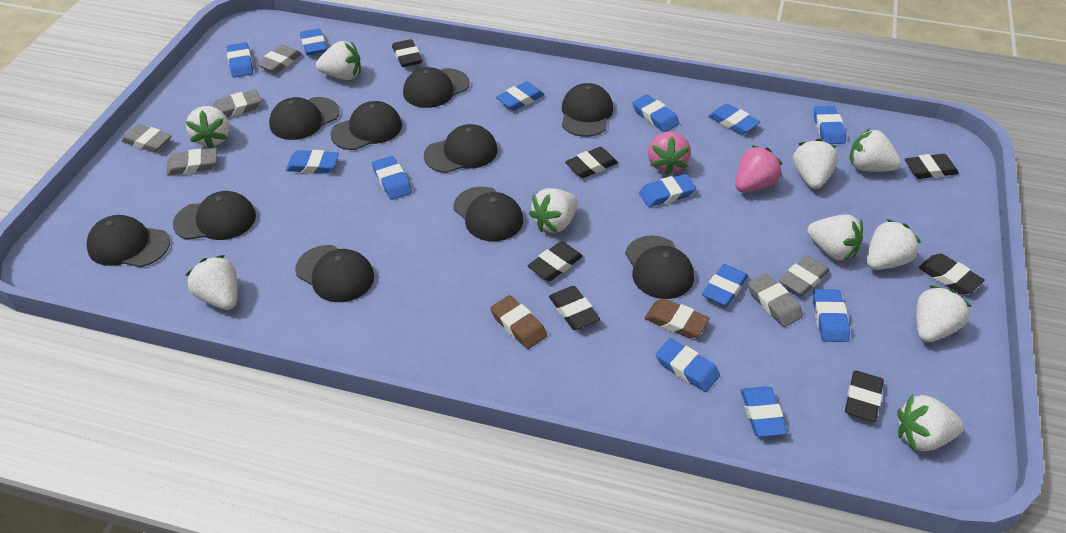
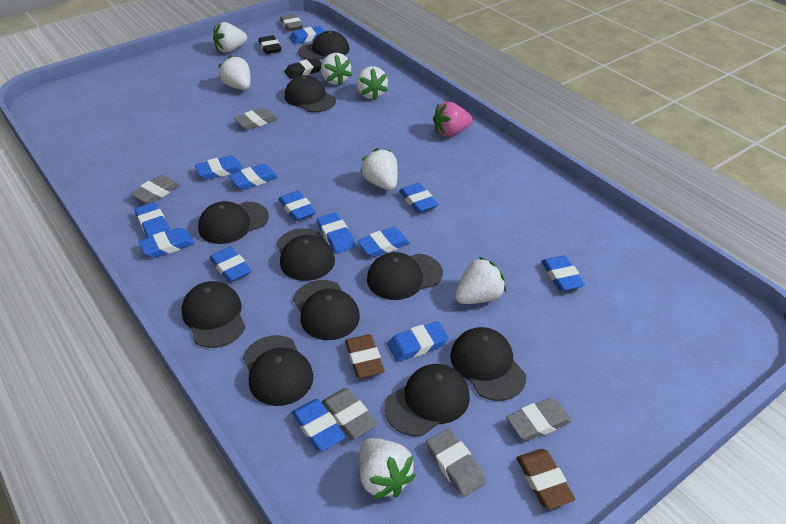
black eraser: [392,39,422,67] [528,241,583,281] [549,286,600,330] [565,147,618,178] [845,371,884,422] [905,154,959,179] [919,254,985,295] = 7 -> [259,35,282,54] [285,58,322,79] = 2
pink strawberry: [648,131,691,176] [735,145,782,192] = 2 -> [433,102,473,137] = 1
white strawberry: [186,106,230,148] [186,255,238,310] [316,41,361,80] [529,188,578,233] [793,138,838,189] [807,214,863,261] [850,128,901,172] [867,219,921,270] [897,394,964,451] [916,285,972,342] = 10 -> [213,22,247,53] [218,55,251,90] [321,53,352,86] [356,66,388,100] [359,438,416,499] [360,148,398,190] [455,257,506,304] = 7

